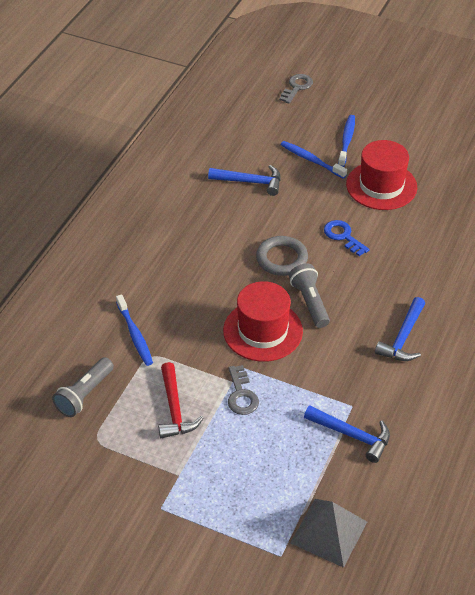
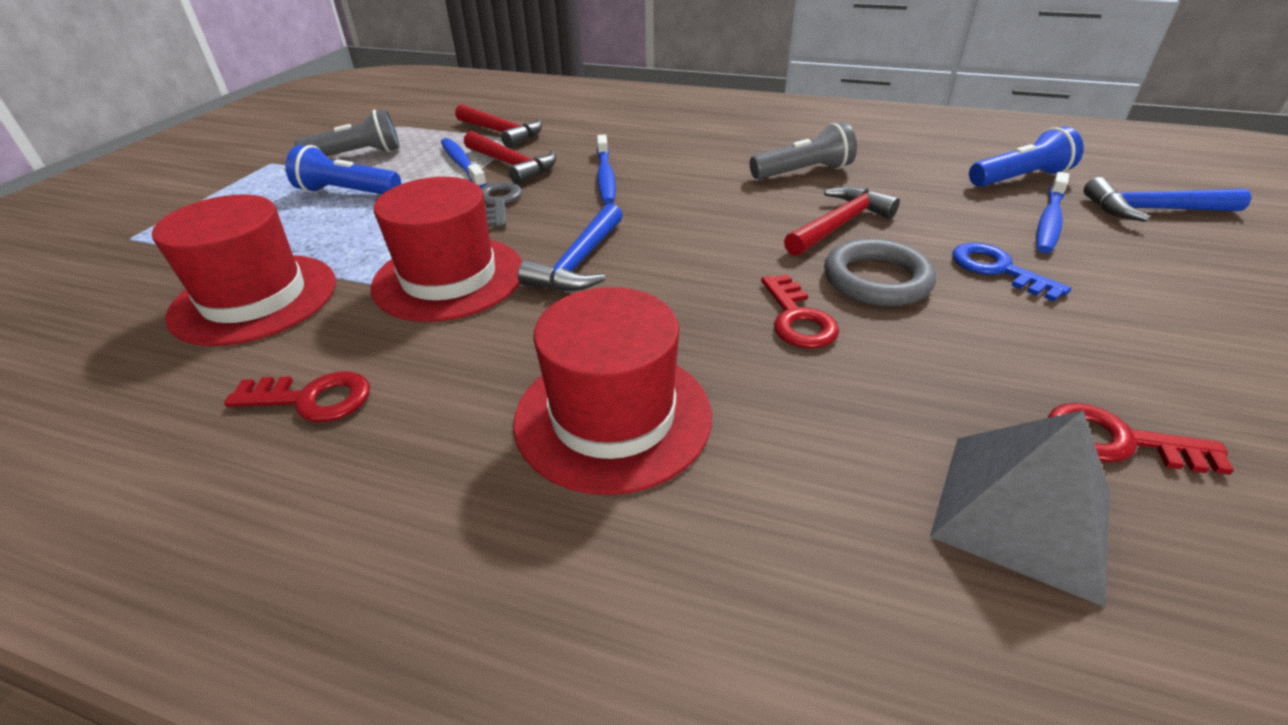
blue flashlight: none = 0 -> [286,145,401,194] [969,126,1084,187] = 2
blue hammer: [208,165,281,196] [304,405,390,463] [375,297,425,361] = 3 -> [518,203,623,291] [1084,177,1252,222] = 2
grey key: [228,365,259,415] [279,74,313,104] = 2 -> [481,182,522,227] = 1
red hammer: [158,362,203,438] = 1 -> [455,104,542,148] [464,131,556,185] [784,186,900,256] = 3
red hat: [223,281,303,362] [346,140,417,210] = 2 -> [152,194,336,346] [371,177,522,322] [513,287,712,495] = 3
red key: none = 0 -> [224,371,370,422] [761,274,839,349] [1048,403,1234,475] = 3

